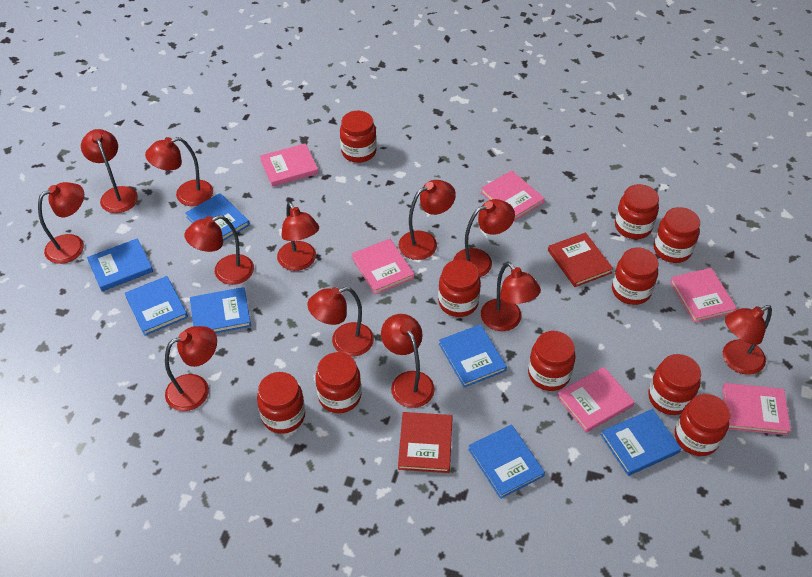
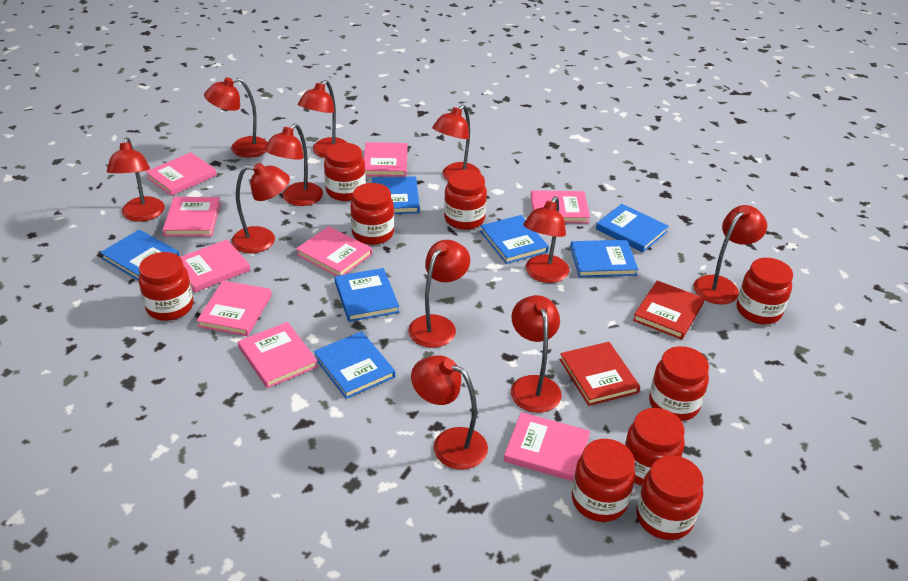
pink book: [260,143,319,187] [352,239,414,294] [481,170,545,221] [557,367,635,433] [670,268,737,323] [722,383,791,435] = 6 -> [146,152,217,196] [162,197,221,236] [180,239,250,292] [197,281,272,336] [238,322,318,388] [296,226,372,276] [364,142,407,177] [504,412,590,481] [531,190,590,223] = 9
red jar: [257,372,305,434] [315,352,362,413] [340,111,377,163] [438,259,481,317] [528,331,576,391] [612,248,659,305] [615,184,659,239] [648,354,701,415] [654,207,700,263] [675,394,730,456] = 10 -> [139,252,193,321] [324,143,366,201] [350,183,394,245] [444,169,487,230] [572,439,635,522] [625,408,685,486] [636,456,704,540] [649,346,709,421] [737,258,793,324] = 9
red lamp: [38,182,84,264] [81,129,138,213] [145,137,213,206] [165,326,217,411] [184,215,254,285] [277,202,319,271] [307,287,374,357] [381,314,435,408] [399,180,456,260] [453,199,515,277] [481,262,541,331] [723,305,772,375] = 12 -> [107,137,165,222] [204,77,268,158] [232,163,290,253] [264,123,323,206] [298,80,348,158] [408,240,470,348] [411,355,488,470] [432,104,481,181] [511,295,562,413] [523,196,569,283] [694,205,767,304] = 11

